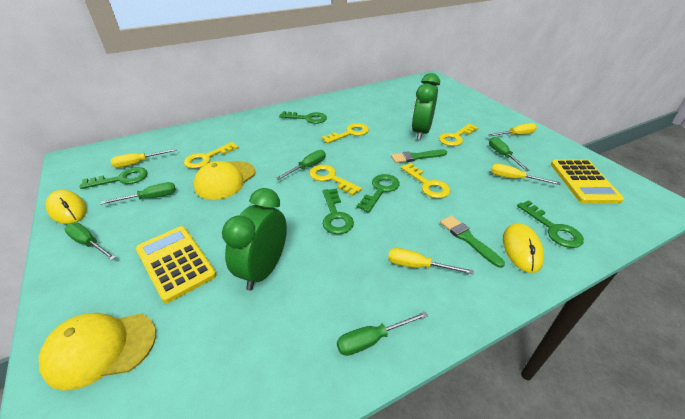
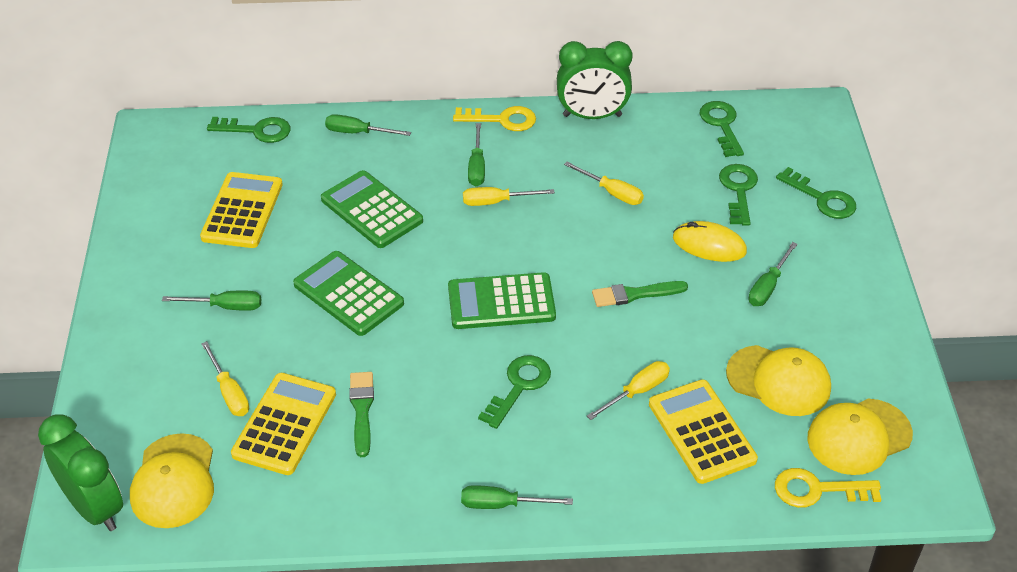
green calculator: none = 0 -> [293,251,404,336] [321,170,423,248] [448,272,556,329] = 3
yellow calculator: [136,226,217,303] [551,159,624,203] = 2 -> [200,172,283,248] [231,373,336,475] [649,379,758,484] = 3
yellow cap: [39,313,156,391] [194,161,255,200] = 2 -> [130,433,214,528] [726,345,831,416] [807,399,913,475] = 3
yellow key: [184,142,239,169] [309,165,362,196] [322,123,369,143] [401,163,450,198] [439,124,478,146] = 5 -> [453,106,536,131] [775,468,882,508] = 2
yellow mouse: [46,190,87,224] [503,223,544,273] = 2 -> [673,221,747,262] = 1

